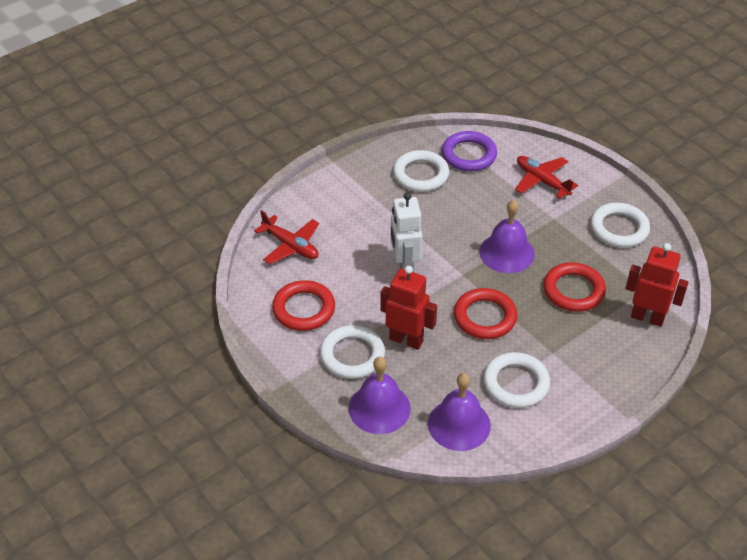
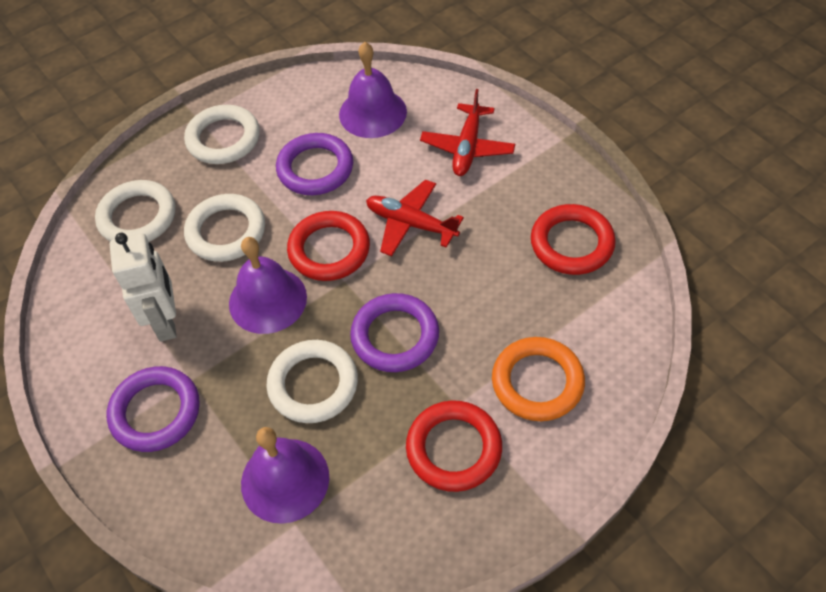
orange ring: none = 0 -> [492,337,585,421] = 1
purple ring: [442,131,497,172] = 1 -> [107,366,200,452] [276,133,353,195] [350,293,439,372] = 3
red robot: [380,266,437,350] [626,243,689,327] = 2 -> none = 0

